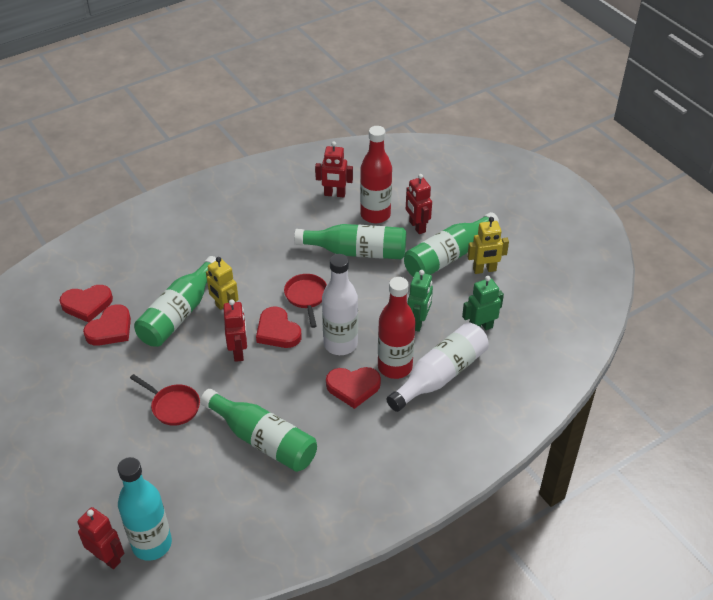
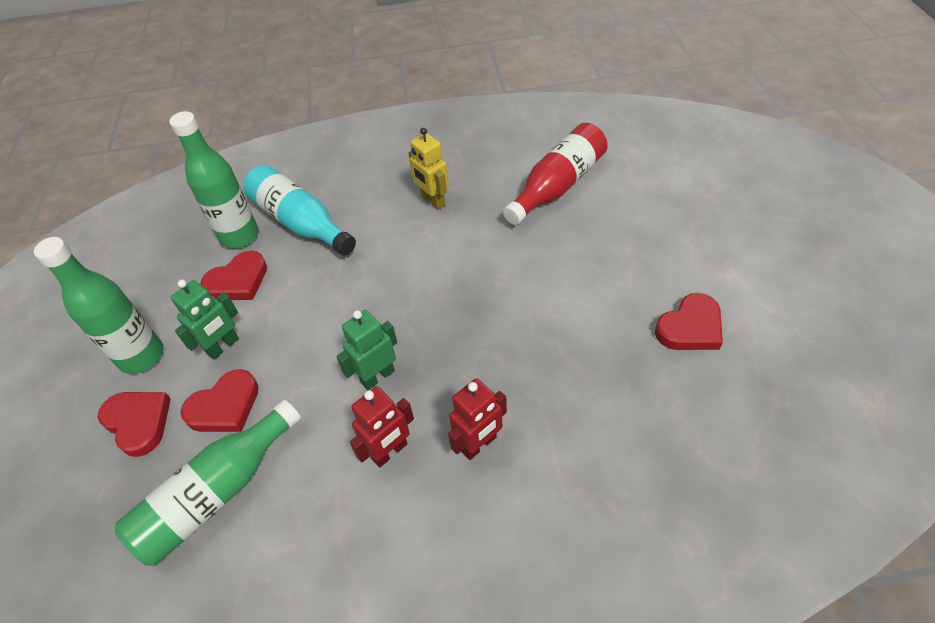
green bottle: [134,256,216,347] [200,389,317,472] [294,224,406,259] [404,212,499,277] = 4 -> [34,237,163,374] [115,399,301,566] [169,111,259,248] = 3
red bottle: [360,126,392,223] [378,277,416,379] = 2 -> [503,123,608,225] = 1
red pan: [130,374,200,426] [284,274,327,328] = 2 -> none = 0
red robot: [77,507,124,569] [223,300,247,362] [315,141,353,197] [406,174,432,234] = 4 -> [350,386,414,468] [448,378,507,460] = 2
white bottle: [322,254,358,355] [386,322,489,412] = 2 -> none = 0
yellow robot: [206,257,239,310] [467,217,509,274] = 2 -> [408,128,449,210] = 1

